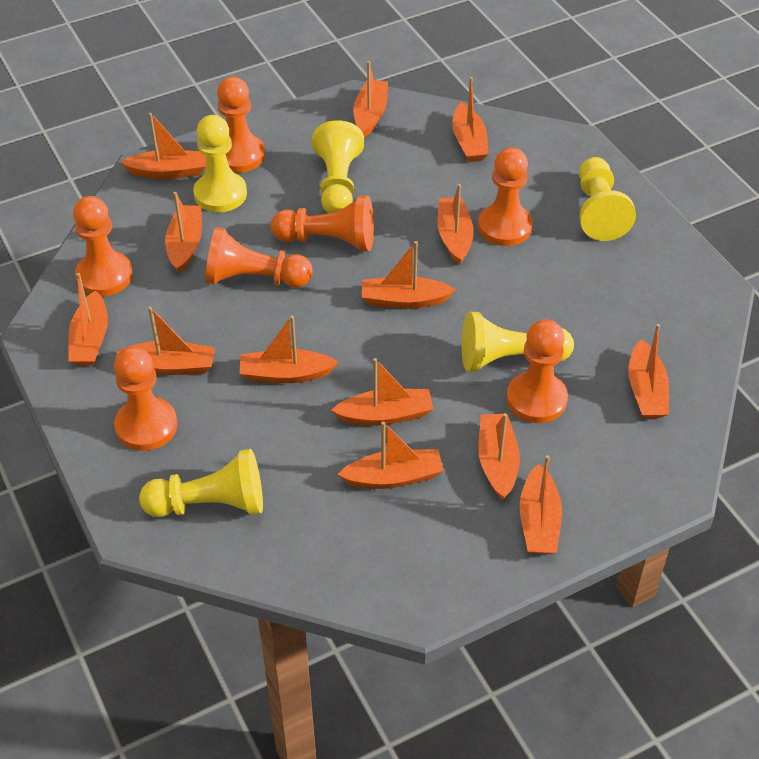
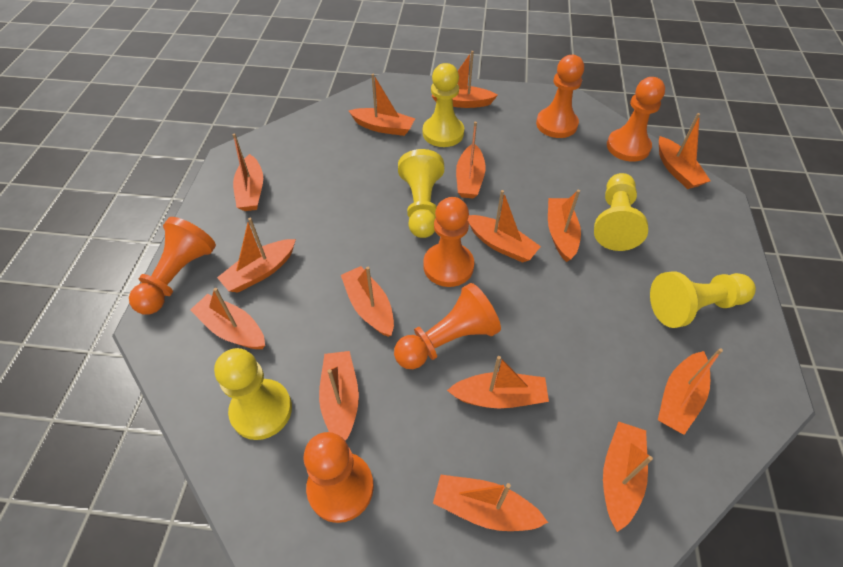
orange boat: [68,273,108,366] [116,307,215,375] [120,113,206,179] [165,192,202,273] [239,315,339,383] [331,358,433,426] [337,422,444,489] [353,61,388,138] [362,241,456,309] [438,184,474,265] [452,77,489,162] [478,413,520,500] [520,455,562,554] [629,324,669,418] = 14 -> [190,288,265,349] [217,218,296,293] [232,133,263,211] [319,351,359,441] [341,266,394,337] [349,74,415,136] [432,51,498,108] [433,475,548,531] [447,356,549,409] [456,122,486,199] [468,190,541,263] [548,190,581,262] [603,421,653,532] [658,348,723,435] [659,113,711,189] = 15
orange pawn: [73,196,133,296] [114,346,177,451] [205,227,313,288] [217,77,265,173] [271,196,374,252] [478,147,533,246] [506,319,568,423] = 7 -> [129,217,216,315] [304,432,374,523] [394,283,501,369] [423,197,474,287] [536,55,584,138] [607,77,665,162] = 6

